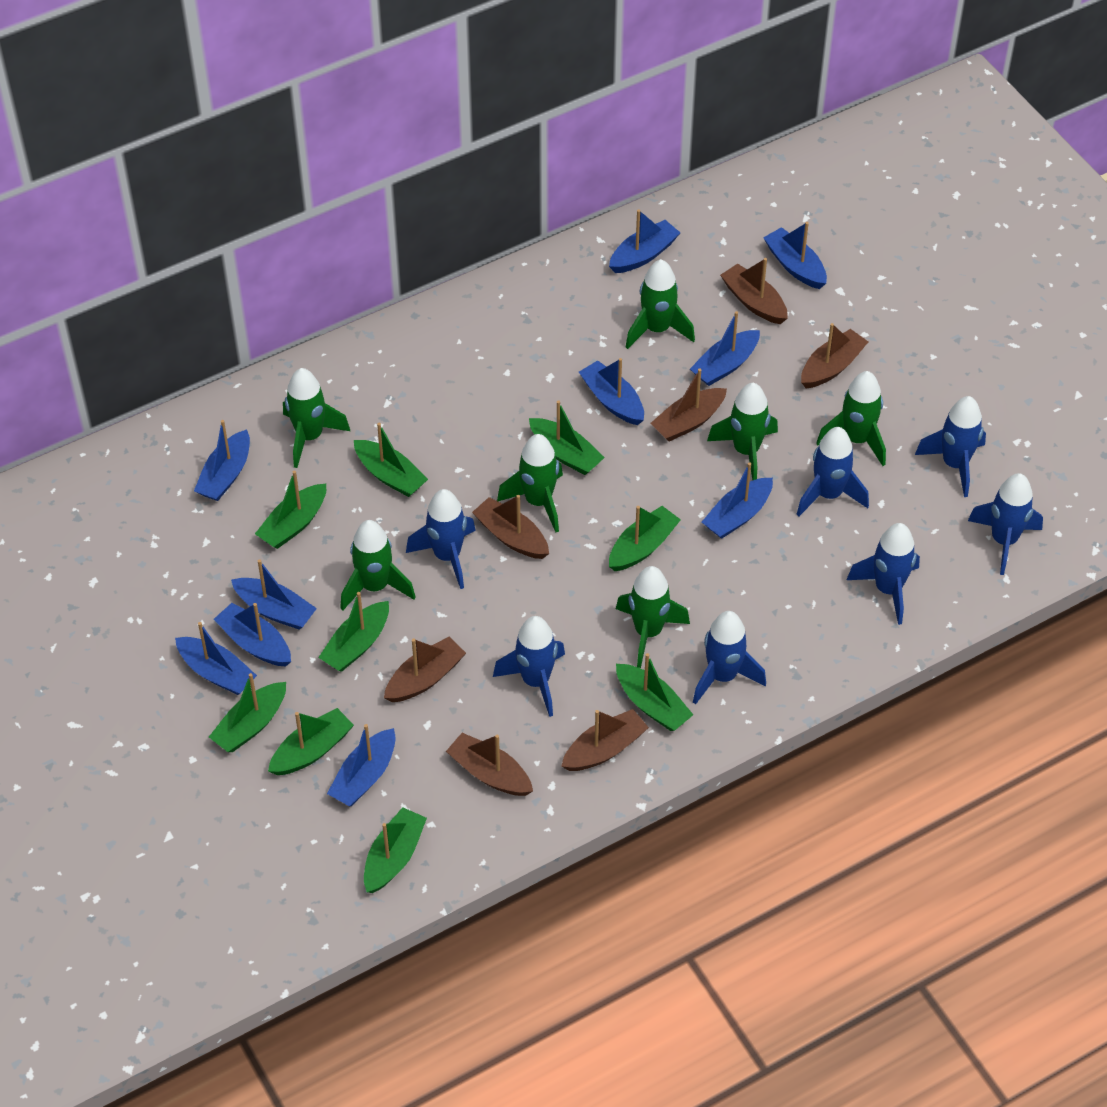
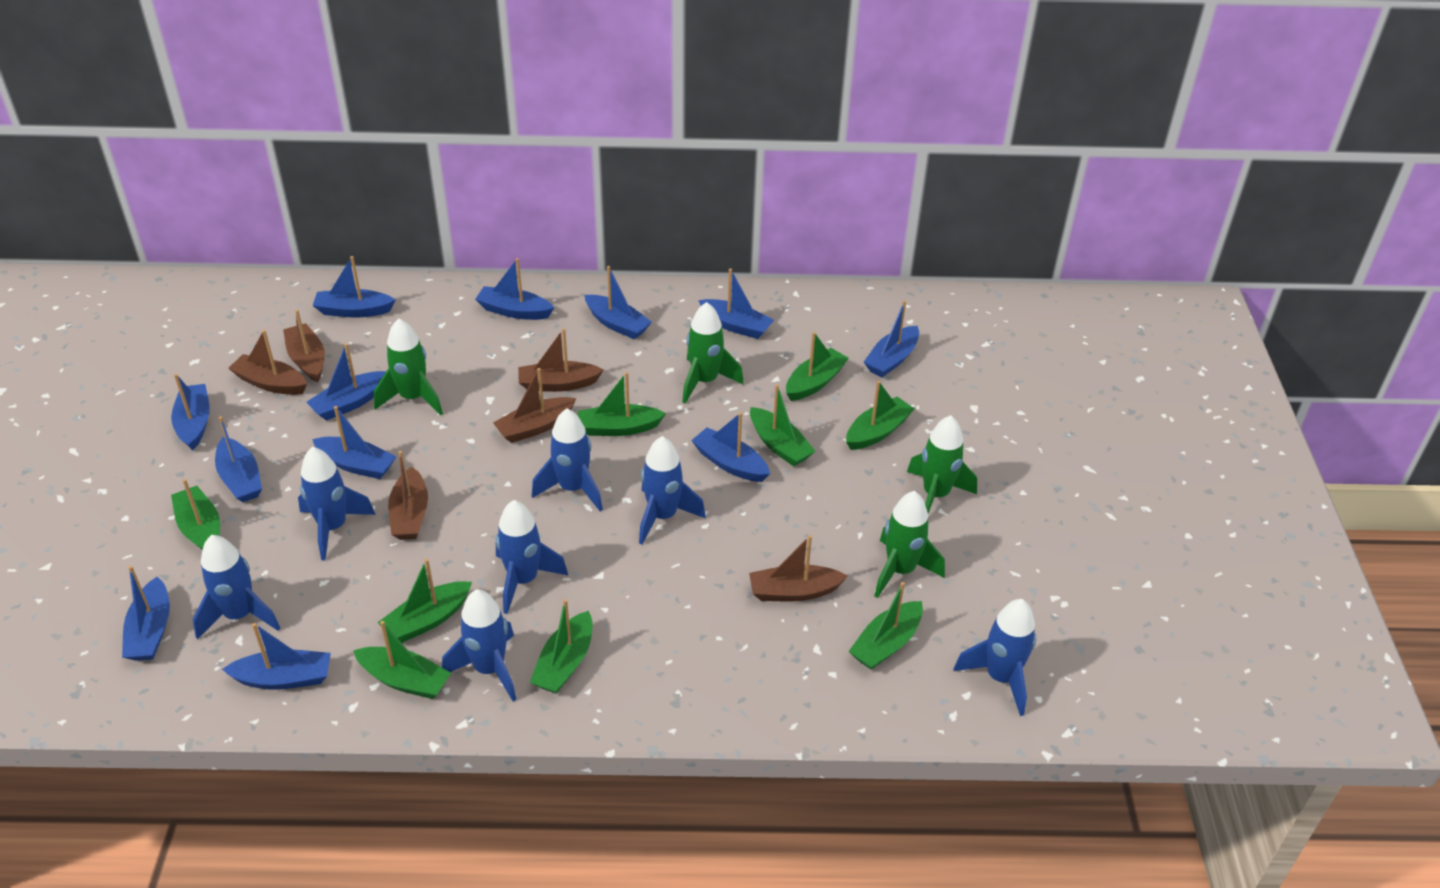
blue boat: [175,622,257,695] [194,420,250,501] [214,603,291,667] [231,559,317,630] [327,724,396,807] [579,358,644,425] [609,209,680,273] [690,311,760,386] [702,462,773,539] [763,222,827,289] = 10 -> [122,566,170,661] [171,374,210,450] [215,416,262,502] [222,623,331,690] [306,343,386,421] [312,406,397,479] [313,256,395,318] [475,258,554,320] [585,266,652,339] [691,412,770,482] [698,268,774,339] [864,300,919,377] = 12
brown boat: [384,637,466,702] [446,733,533,796] [472,495,549,559] [562,709,649,771] [651,369,727,442] [720,258,788,324] [801,323,868,388] = 7 -> [228,330,307,395] [283,310,325,382] [388,451,428,540] [493,368,576,443] [518,328,604,392] [749,535,848,602] = 6
green rocket: [283,368,350,468] [340,520,415,611] [497,434,563,532] [616,566,690,668] [626,259,695,349] [707,383,778,481] [816,371,886,466] = 7 -> [374,318,443,416] [682,302,744,404] [874,491,945,598] [907,415,977,514] = 4

